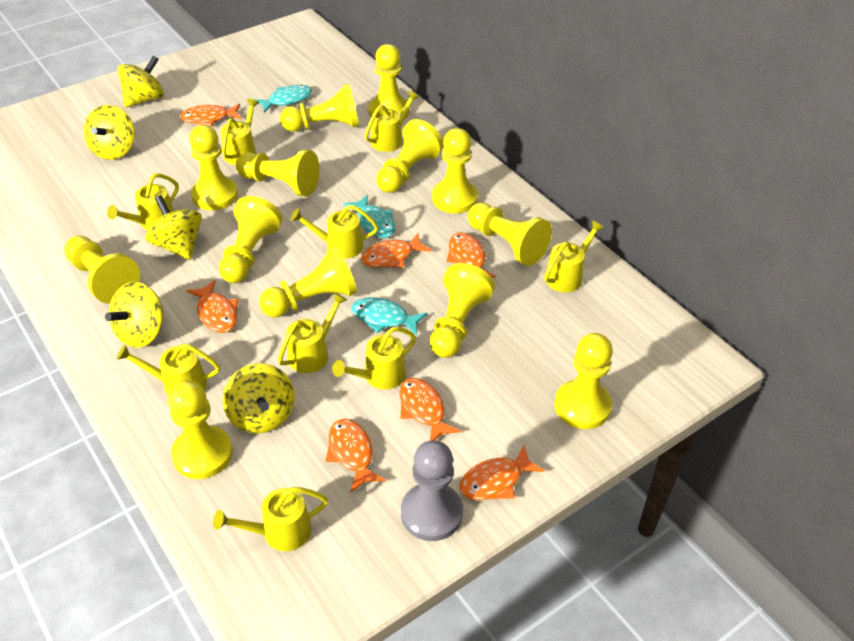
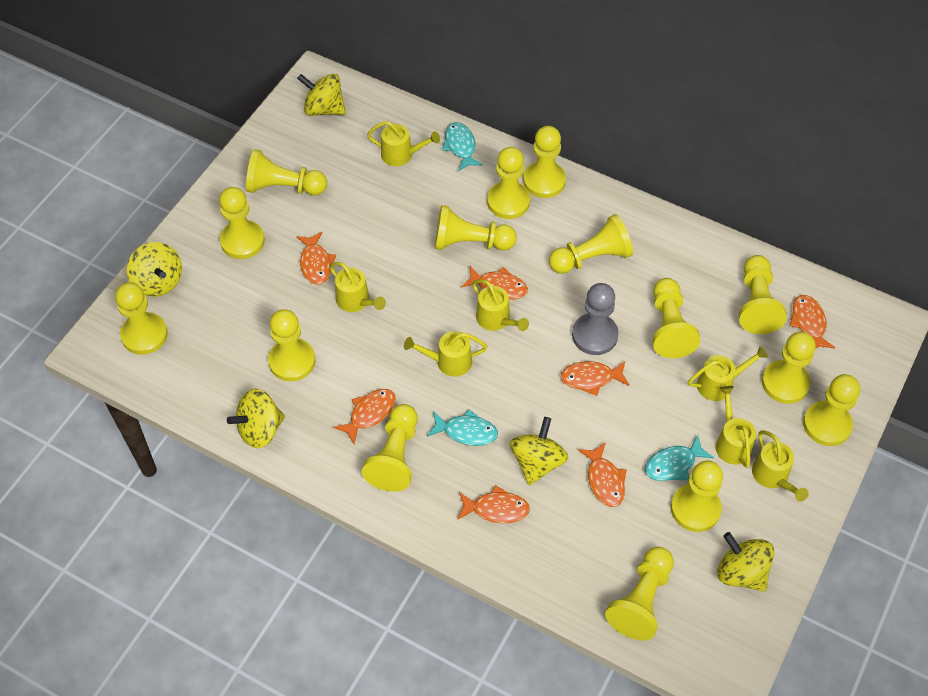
yellow pawn: [64,236,140,304] [168,380,233,479] [189,125,238,210] [219,196,282,283] [236,150,320,196] [259,246,357,318] [280,84,359,132] [368,44,409,120] [376,119,443,193] [430,263,495,358] [432,128,478,214] [468,203,552,266] [554,333,613,429] = 13 -> [115,282,168,355] [219,187,265,259] [246,149,327,196] [268,309,315,381] [362,404,418,492] [435,205,517,250] [487,147,530,219] [523,126,566,198] [549,214,633,274] [605,547,674,641] [652,278,700,358] [671,461,723,532] [739,255,787,334] [762,332,816,404] [803,374,860,446] = 15
yellow watering can: [107,174,179,230] [117,344,220,395] [213,487,328,551] [221,99,259,165] [278,292,347,373] [291,205,378,259] [332,327,416,390] [364,90,419,152] [544,220,604,292] = 9 -> [329,262,386,312] [367,121,440,166] [404,331,487,377] [472,279,529,331] [688,346,768,401] [715,386,756,468] [752,430,809,502] = 7

